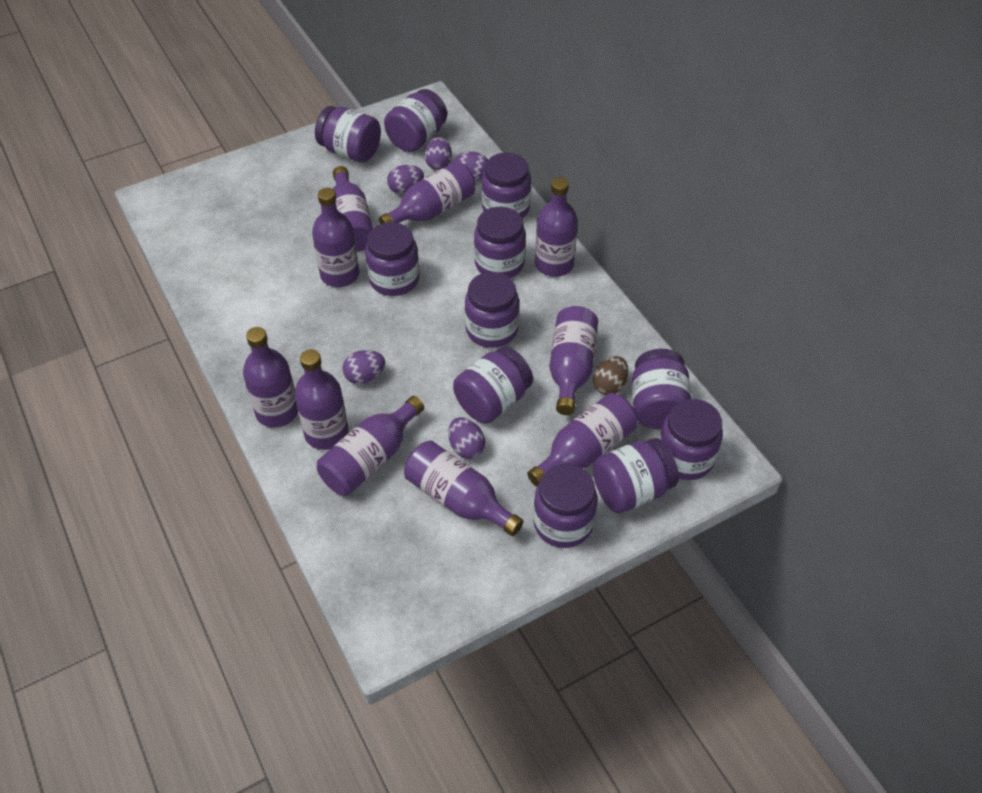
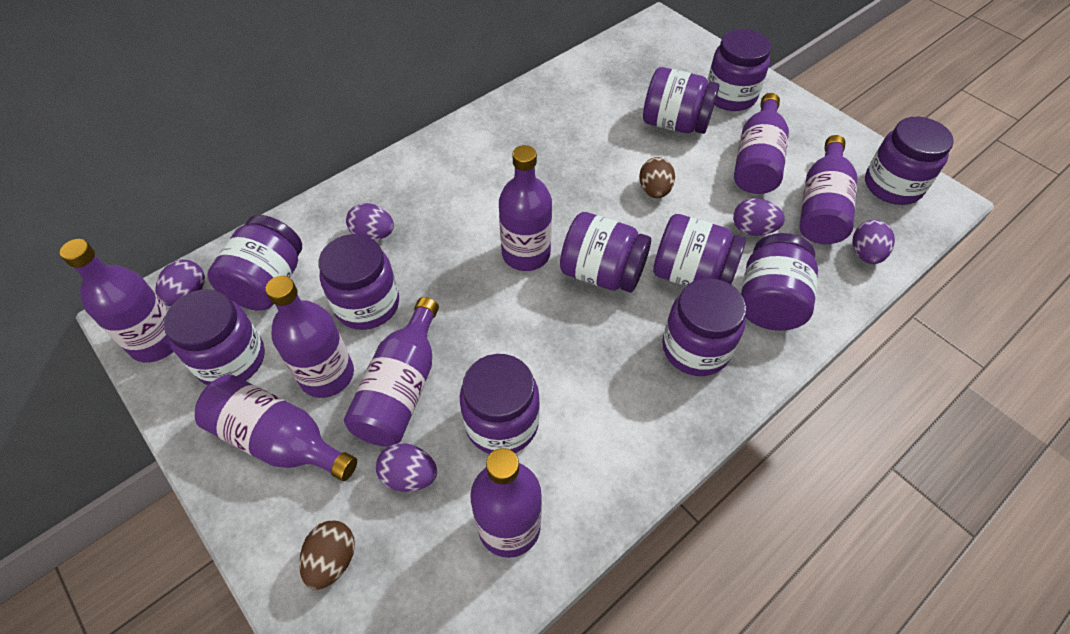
brown egg: [593,356,628,395] = 1 -> [299,521,355,590] [639,157,675,198] = 2
purple bottle: [243,327,298,428] [294,349,348,450] [312,188,359,287] [317,396,424,496] [333,166,373,252] [379,161,476,224] [404,441,523,536] [527,393,638,487] [535,177,578,277] [549,306,598,415] = 10 -> [60,239,174,362] [195,374,357,481] [266,276,354,398] [344,297,439,447] [470,448,542,558] [499,145,552,271] [734,93,789,194] [799,135,857,244] = 8

